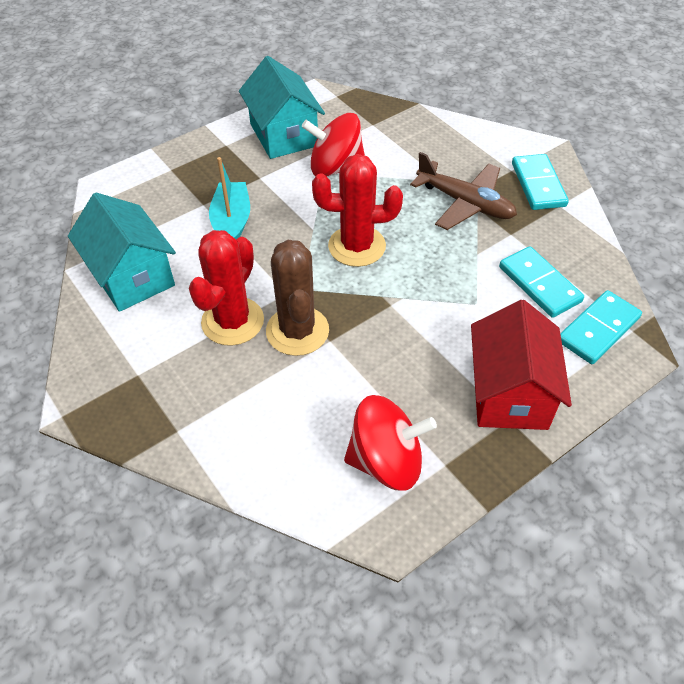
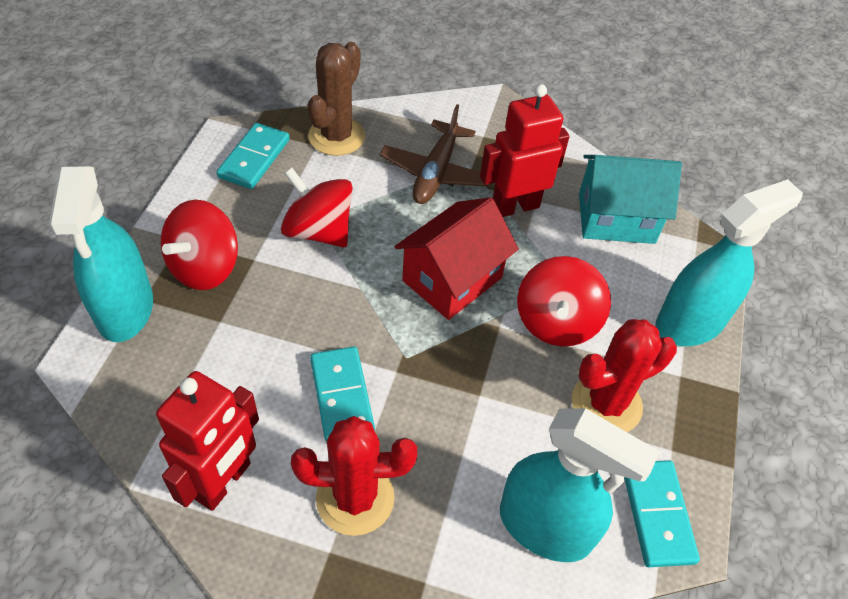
red robot: none = 0 -> [156,371,259,511] [480,84,570,217] = 2
red spinning top: [302,113,365,177] [344,395,437,490] = 2 -> [161,200,238,290] [281,168,353,247] [517,256,611,346] = 3
turquoise boat: [209,157,250,240] = 1 -> none = 0
turquoise house: [68,193,176,312] [239,56,325,159] = 2 -> [579,155,682,244] = 1
turquoise spray bottle: none = 0 -> [49,167,153,342] [500,408,660,562] [655,179,803,346] = 3

